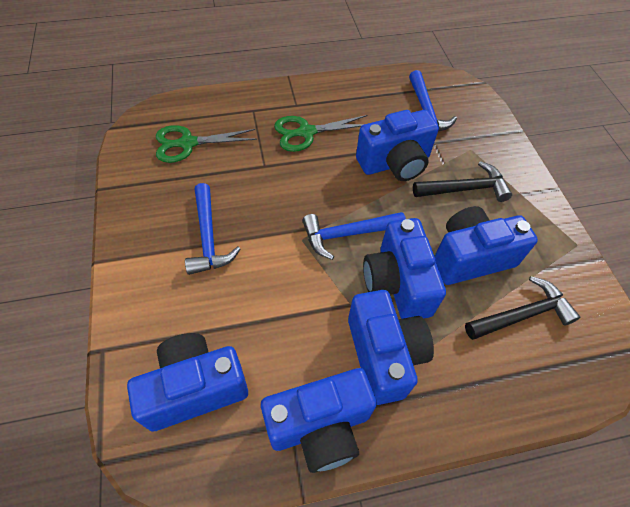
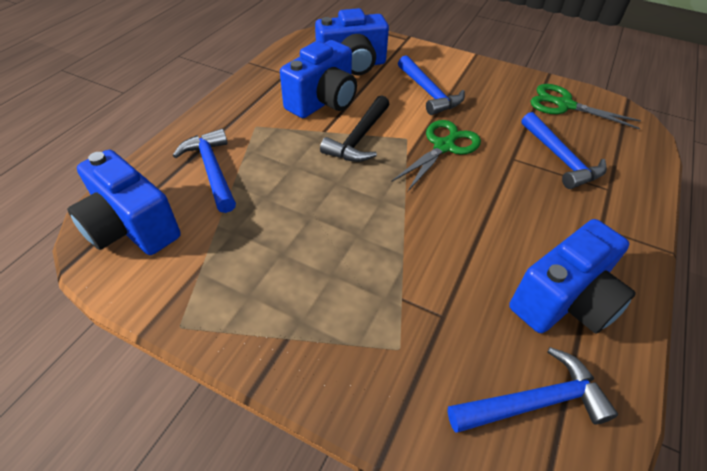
black hammer: [413,161,512,202] [465,276,581,340] = 2 -> [320,95,390,162] = 1
blue camera: [127,333,248,432] [261,368,377,473] [348,290,434,405] [356,110,439,181] [363,218,446,319] [434,206,538,285] = 6 -> [67,150,181,255] [280,40,357,118] [315,8,389,75] [509,219,636,334] = 4
blue hammer: [185,183,240,275] [302,212,406,260] [409,70,457,132] = 3 -> [173,129,236,213] [398,55,465,115] [447,347,618,433] [521,112,607,189] = 4

